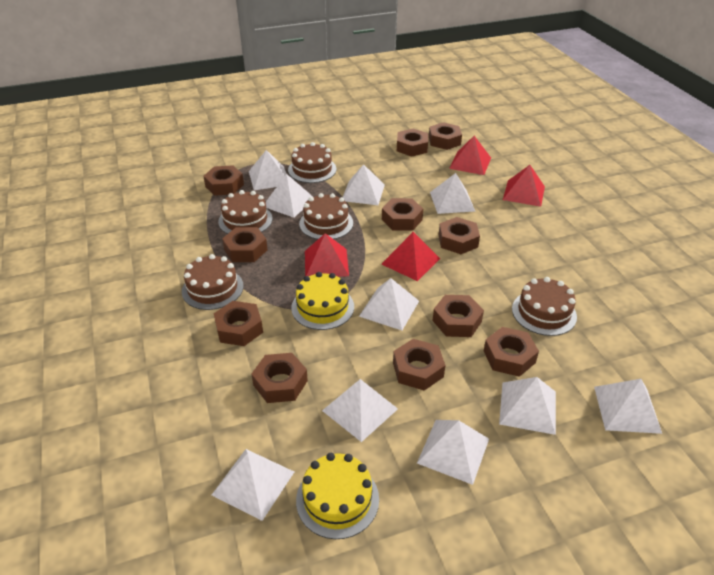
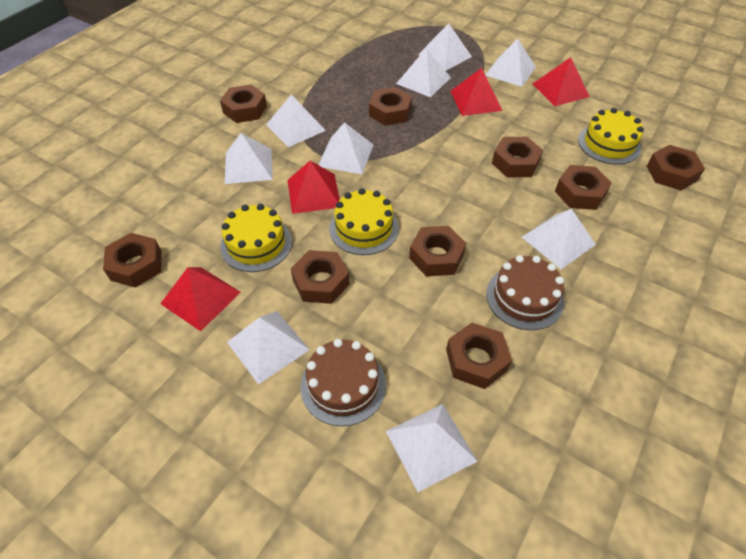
brown cake: [182,254,244,310] [218,190,273,234] [288,142,336,183] [299,193,353,239] [512,277,577,336] = 5 -> [301,339,386,426] [486,255,564,330] = 2
brown nut: [203,165,244,196] [214,301,263,346] [222,227,268,262] [252,353,308,403] [382,198,423,231] [393,339,445,391] [397,129,428,157] [429,122,462,150] [432,295,484,337] [439,217,480,254] [484,327,539,377] = 11 -> [103,233,161,288] [220,85,267,123] [291,250,349,304] [369,87,412,126] [409,226,466,277] [446,323,512,389] [492,137,543,178] [555,165,612,210] [647,145,705,190] = 9
white pyramid: [212,449,294,521] [249,150,286,190] [266,174,313,218] [322,379,398,442] [343,164,385,205] [359,278,419,330] [417,420,489,485] [430,173,475,214] [499,377,556,435] [594,379,662,434] = 10 -> [225,133,273,184] [227,311,310,385] [266,94,326,147] [318,122,374,174] [386,404,478,492] [396,48,451,97] [418,23,472,71] [485,39,536,87] [522,209,596,269] = 9
yellow cake: [291,272,354,330] [296,453,379,539] = 2 -> [220,204,292,272] [329,188,399,255] [578,108,644,165] = 3

